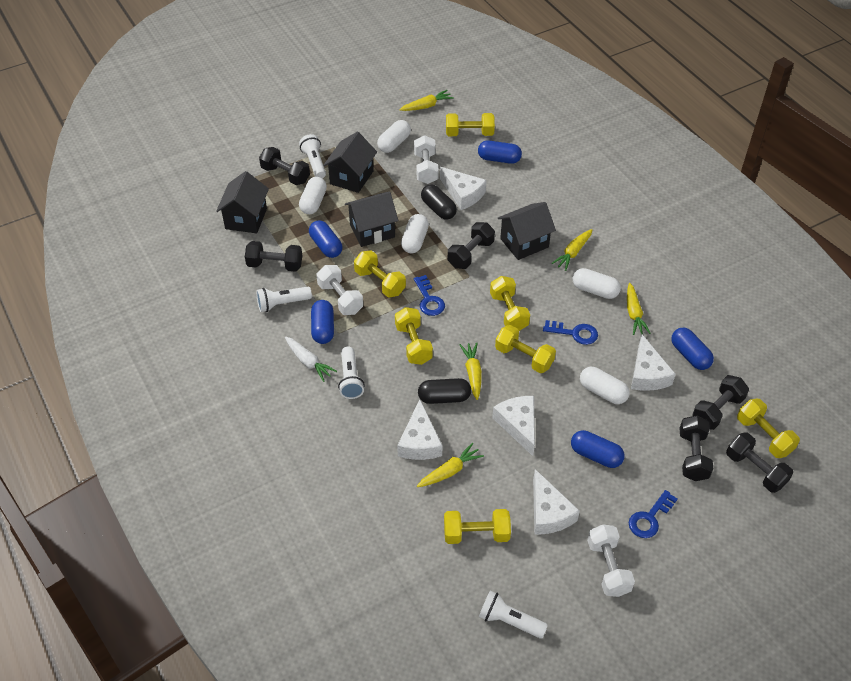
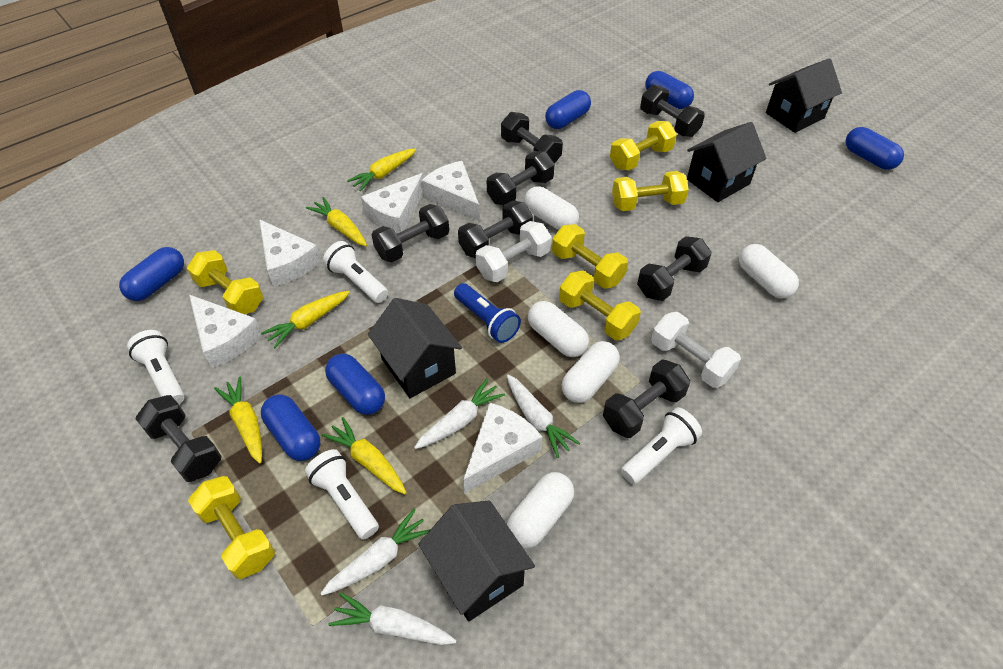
black capsule: [418,378,471,404] [421,184,457,220] = 2 -> none = 0
black dumbbell: [245,241,302,272] [259,147,310,185] [448,222,495,269] [680,415,713,481] [693,375,749,430] [726,432,793,493] = 6 -> [135,395,222,482] [372,204,449,262] [458,200,533,258] [487,151,555,205] [501,112,563,164] [603,360,690,438] [637,236,711,301] [640,84,705,137] = 8
blue capsule: [309,220,342,258] [311,300,334,344] [478,140,522,164] [571,430,625,468] [671,328,714,370] = 5 -> [119,247,184,301] [261,395,320,461] [325,354,385,415] [545,90,591,129] [645,71,694,109] [845,127,904,170] = 6
blue flashlight: none = 0 -> [454,283,521,343] = 1
blue key: [414,275,445,316] [543,320,598,345] [629,490,677,538] = 3 -> none = 0
white carrot: [285,337,337,382] = 1 -> [320,509,431,596] [328,592,456,645] [414,378,505,449] [507,375,580,458] = 4
white dumbbell: [316,265,363,315] [414,135,439,184] [587,524,635,597] = 3 -> [476,221,552,282] [651,312,741,388] = 2
yellow dumbbell: [354,250,406,298] [395,307,433,365] [444,509,511,544] [446,113,495,136] [490,276,530,331] [495,325,556,373] [737,398,800,458] = 7 -> [187,250,263,314] [188,476,275,579] [552,224,628,289] [559,270,641,340] [610,121,677,170] [612,171,689,211] = 6

